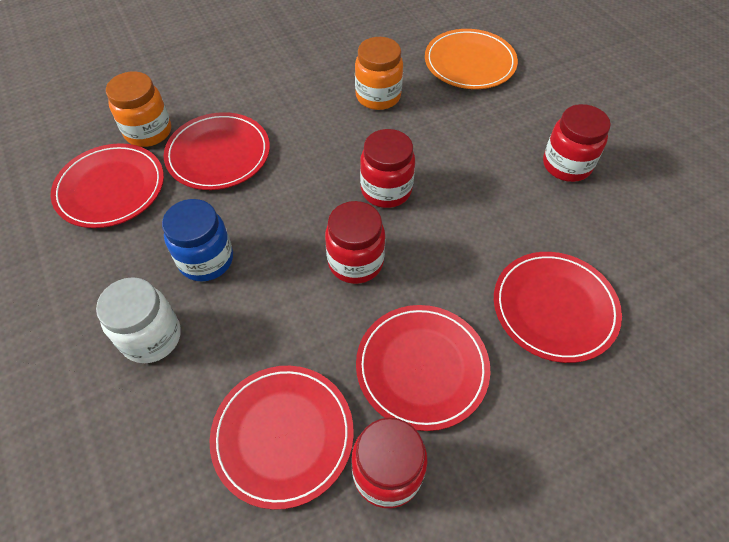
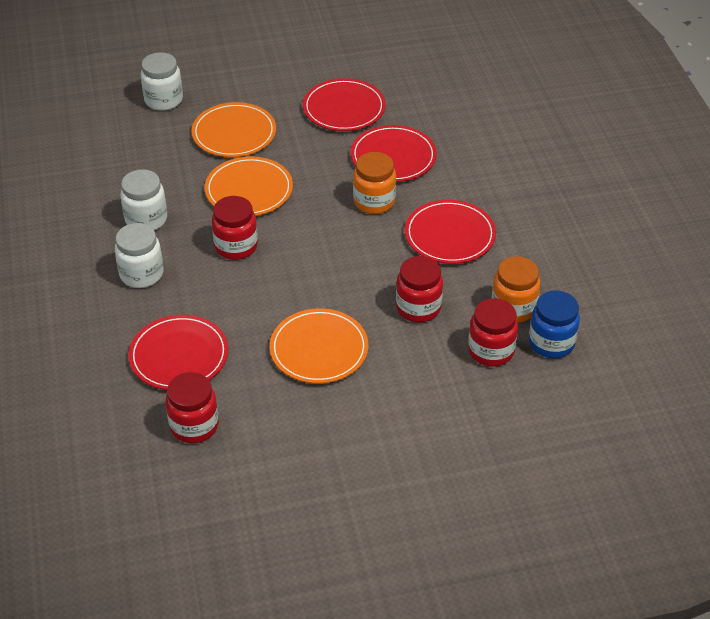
orange plate: [425,29,518,89] = 1 -> [192,102,276,157] [204,156,293,216] [270,308,368,384] = 3
red plate: [51,143,164,228] [164,112,270,190] [209,366,354,510] [356,305,490,431] [494,252,622,363] = 5 -> [129,315,228,390] [303,78,386,131] [351,125,437,182] [405,200,496,264] = 4
white jar: [96,277,181,363] = 1 -> [115,223,164,288] [120,169,167,230] [141,52,183,111] = 3

